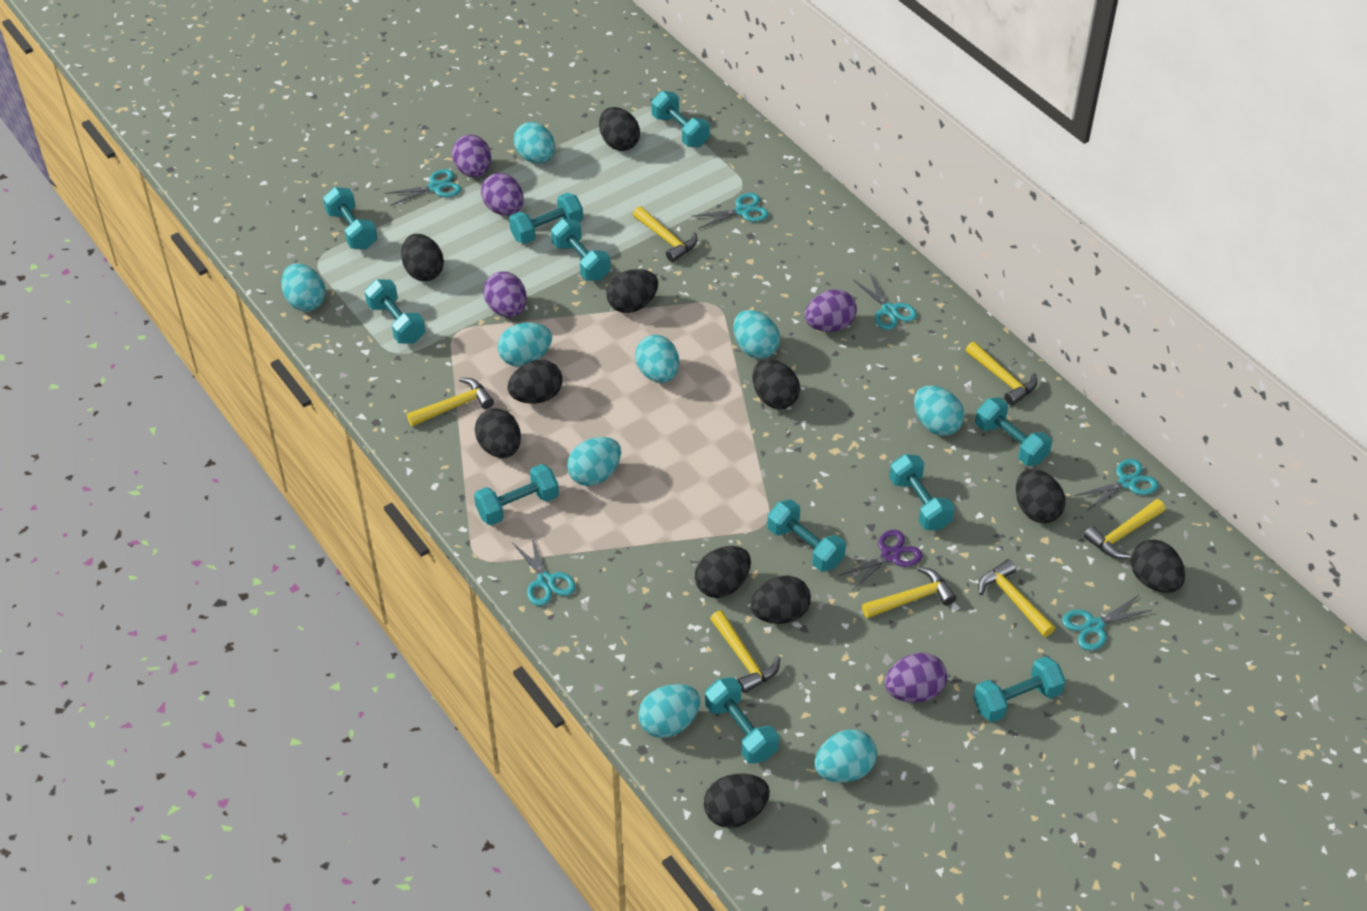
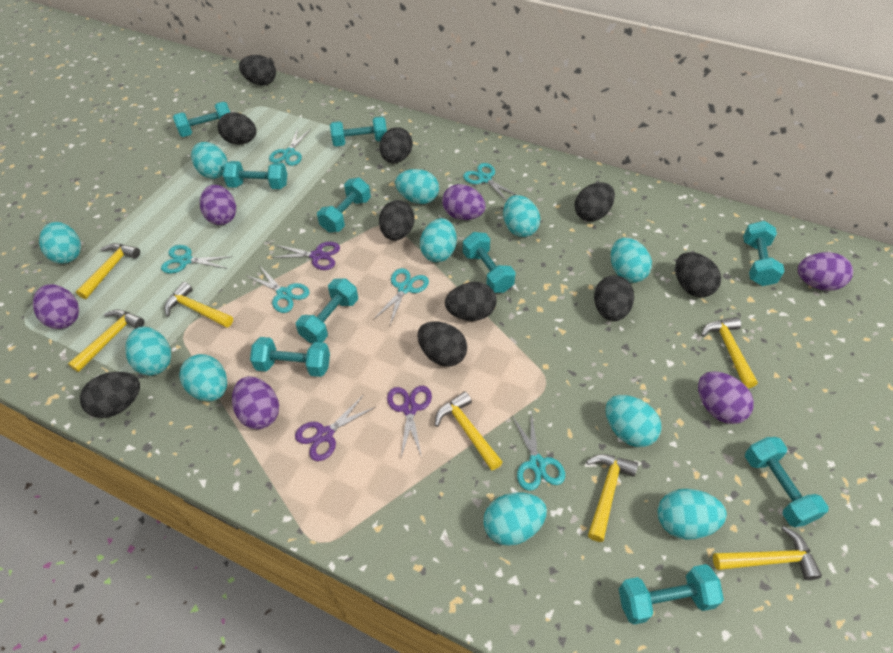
black egg: [401,234,444,281] [475,408,521,458] [508,360,562,404] [599,107,640,151] [606,269,658,313] [695,546,751,598] [704,774,770,828] [750,576,811,624] [752,359,800,409] [1016,469,1065,523] [1130,539,1185,593] = 11 -> [80,372,140,418] [218,112,257,145] [239,55,276,85] [379,200,415,241] [380,127,413,163] [417,321,467,367] [445,282,497,321] [574,182,615,221] [594,275,634,321] [675,252,721,297] = 10
purple egg: [452,134,491,177] [481,173,524,216] [483,271,527,318] [805,290,857,332] [885,653,947,703] = 5 -> [33,284,79,329] [200,185,236,225] [232,376,279,429] [442,184,486,220] [698,371,754,424] [798,252,853,291] = 6
purple scissors: [838,530,922,591] = 1 -> [270,242,340,270] [295,395,375,461] [387,386,432,457] = 3
turquoise dumbbell: [323,187,377,250] [365,279,425,344] [474,464,559,526] [509,193,583,244] [551,219,611,281] [651,91,710,147] [705,677,779,764] [767,499,846,572] [889,454,955,531] [973,656,1066,722] [975,398,1052,466] = 11 -> [173,102,230,137] [223,161,287,189] [250,337,330,377] [296,278,358,343] [317,177,371,233] [330,116,387,146] [463,232,516,293] [619,564,724,625] [743,221,785,286] [745,437,829,527] = 10
turquoise egg: [281,264,326,311] [498,323,552,367] [514,122,555,163] [567,437,621,486] [635,335,679,383] [638,684,700,738] [733,310,780,359] [815,729,877,783] [914,386,965,436] = 9 -> [39,222,81,264] [125,327,171,376] [179,354,227,401] [191,142,228,179] [395,169,439,204] [420,218,457,262] [483,492,547,546] [503,195,540,237] [605,395,662,447] [611,238,652,283] [658,489,727,539] = 11

